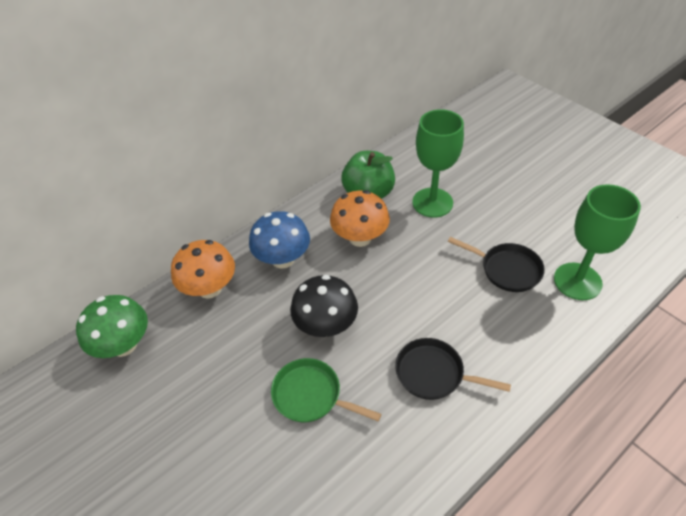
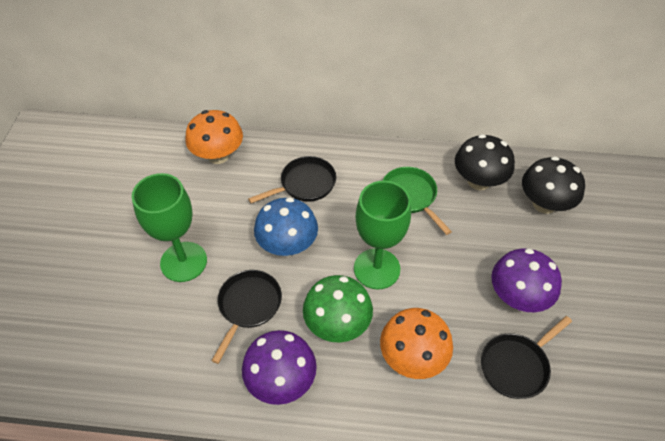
black mushroom: [290,275,358,337] = 1 -> [455,134,515,190] [522,156,585,214] = 2
black pan: [395,338,511,400] [448,237,545,292] = 2 -> [211,270,282,364] [248,156,336,203] [481,316,572,399] = 3
green apple: [341,151,395,199] = 1 -> none = 0
purple mushroom: none = 0 -> [242,330,317,405] [491,248,562,312] = 2

